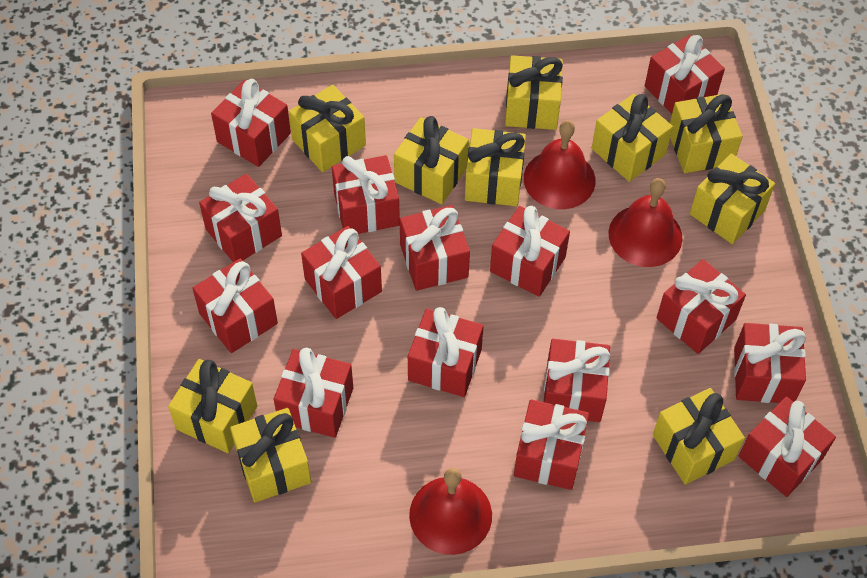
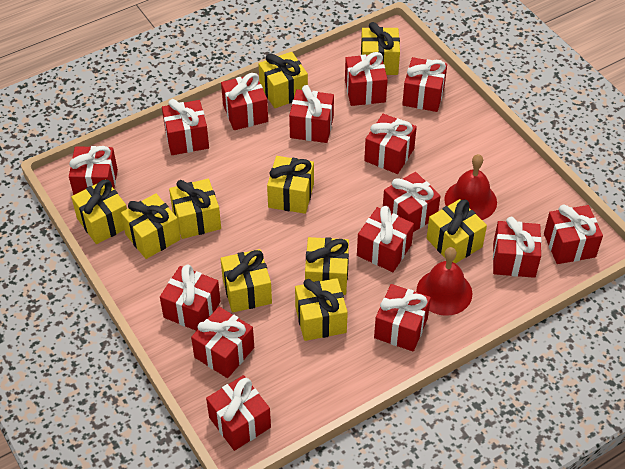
red bell: [409,468,492,555] [524,120,596,209] [609,178,682,267] = 3 -> [416,247,472,316] [444,154,497,220] = 2

